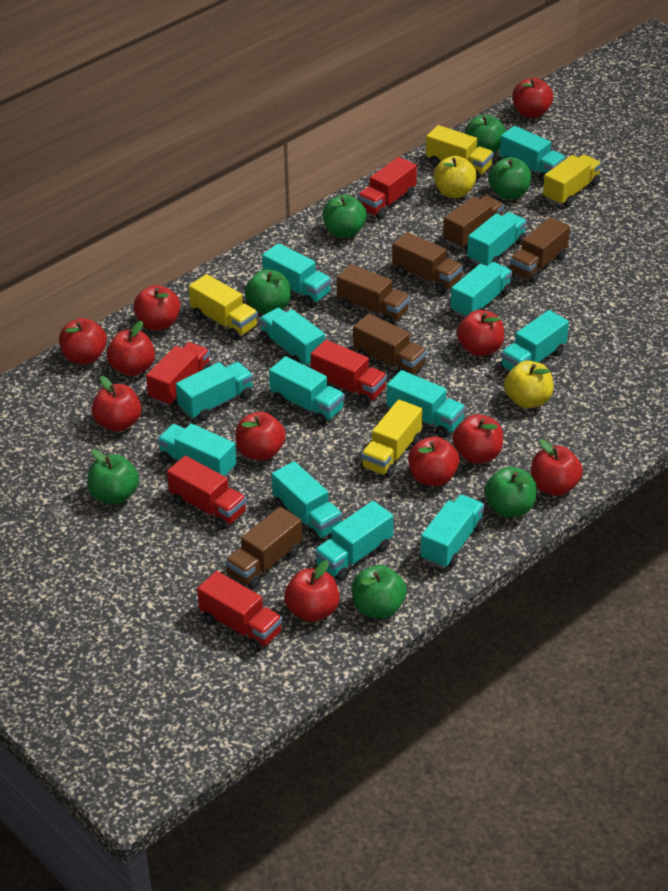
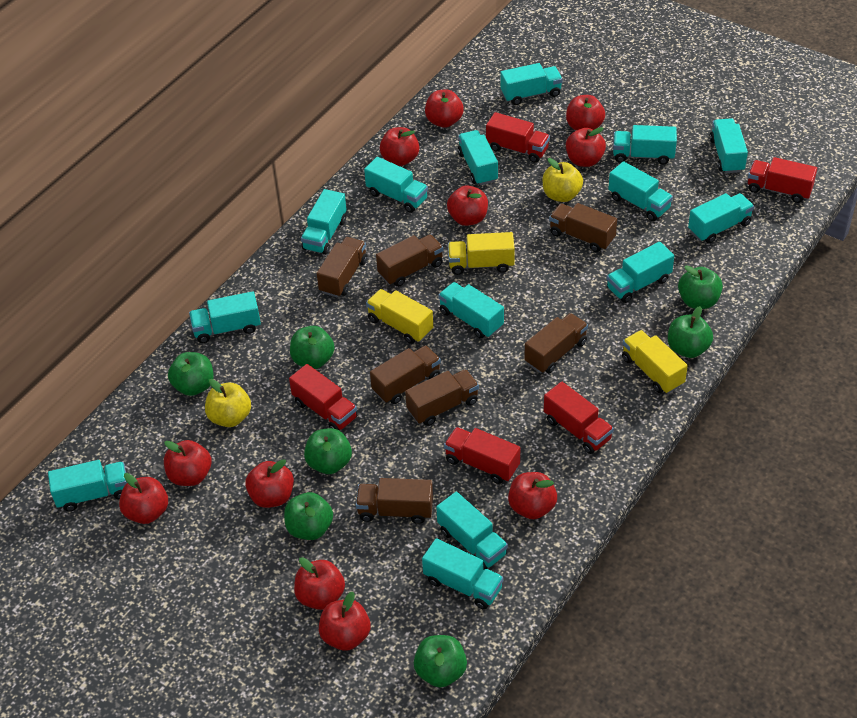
brown truck: [225,507,302,589] [337,264,410,325] [353,314,427,374] [392,232,463,294] [443,196,504,250] [509,217,570,283] = 6 -> [317,237,368,297] [356,478,433,524] [370,345,441,404] [376,234,443,287] [405,369,479,426] [524,313,588,373] [549,203,617,252] = 7
turquoise truck: [157,423,236,477] [176,362,253,421] [259,308,325,367] [262,243,331,307] [269,356,345,425] [272,461,343,542] [314,501,393,581] [387,370,465,438] [420,495,484,569] [451,262,512,318] [467,212,527,266] [500,126,566,183] [501,310,569,371] = 13 -> [48,460,127,512] [189,291,261,343] [301,189,347,255] [364,157,428,213] [422,538,503,610] [436,492,508,571] [438,282,504,339] [458,130,498,185] [501,63,563,105] [607,242,674,303] [608,161,673,221] [613,125,677,164] [688,193,754,243] [709,118,748,173] = 14
yellow truck: [189,274,258,340] [361,400,423,478] [426,125,494,180] [543,154,601,207] = 4 -> [366,289,433,344] [448,232,515,275] [622,330,688,394] = 3

